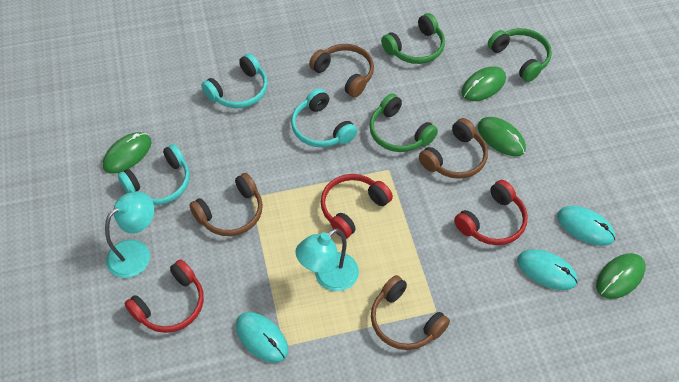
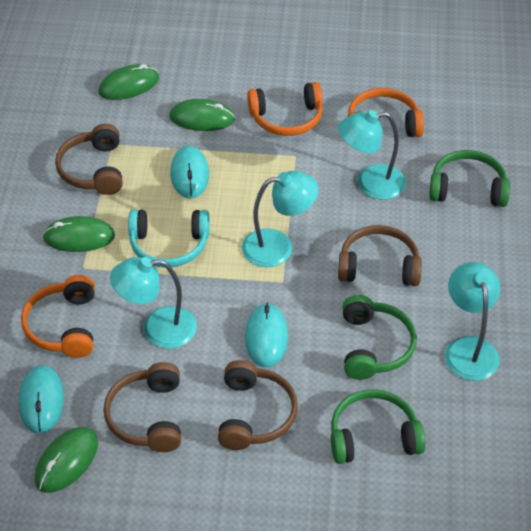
orange headphones: none = 0 -> [21,275,95,358] [247,82,323,136] [348,88,424,137] = 3
red headphones: [125,259,204,333] [321,174,393,239] [454,180,528,245] = 3 -> none = 0
turquoise headphones: [118,144,190,205] [201,53,268,109] [291,88,357,147] = 3 -> [128,209,210,268] = 1
turquoise lamp: [105,191,154,278] [295,228,359,291] = 2 -> [110,257,197,349] [242,171,319,267] [338,110,406,200] [445,262,500,381] = 4

